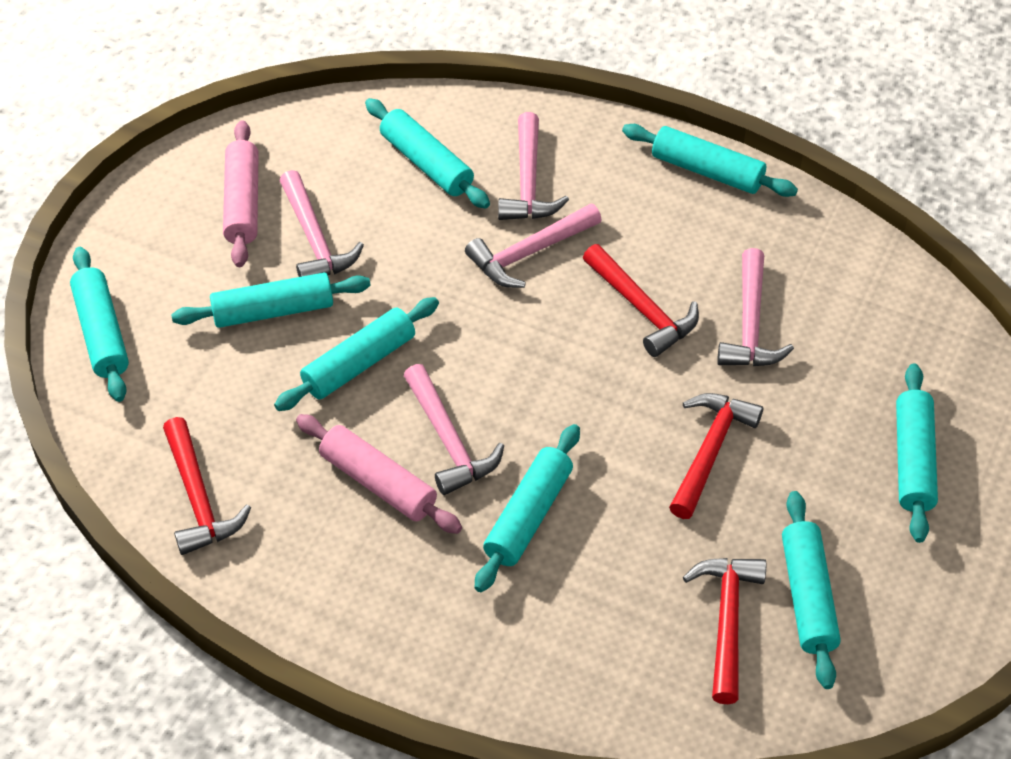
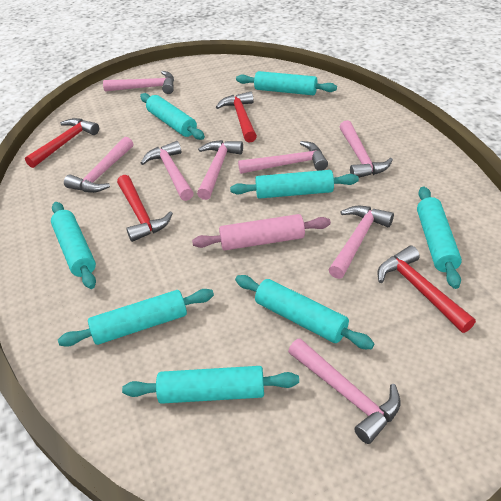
pink hammer: [280,170,364,277] [404,364,504,495] [465,203,602,288] [498,112,569,220] [717,248,794,366] = 5 -> [64,137,134,193] [103,71,174,94] [141,141,194,201] [197,140,243,200] [238,141,328,174] [288,338,401,444] [329,206,394,279] [340,120,393,178] = 8
pink rolling pin: [223,120,259,267] [296,414,462,534] = 2 -> [192,214,331,250] = 1

